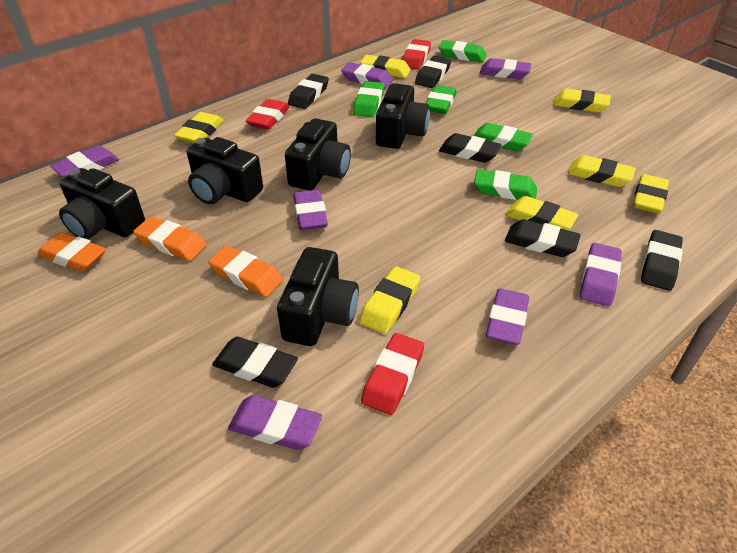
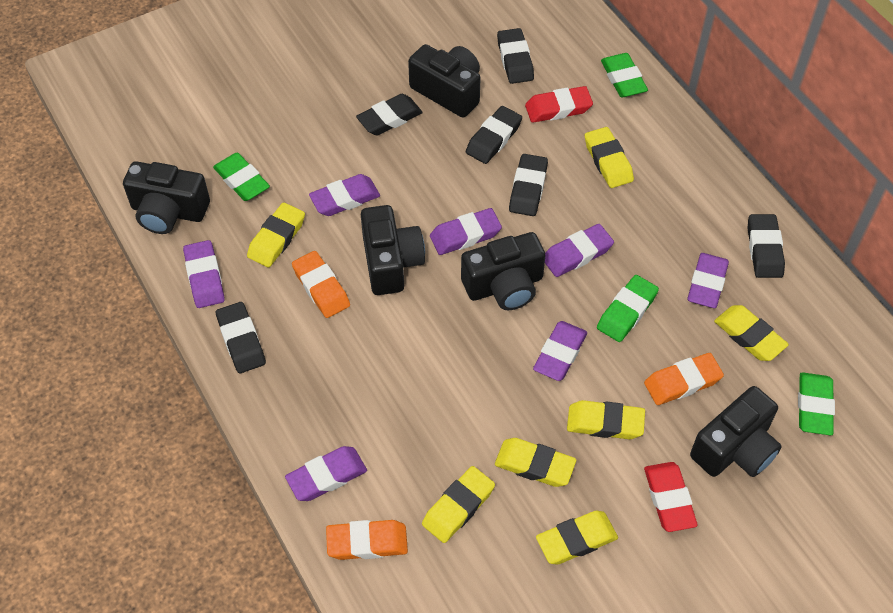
green eraser: [353,81,384,117] [425,85,457,114] [439,40,487,62] [474,123,533,152] [474,169,537,200] = 5 -> [213,153,270,201] [597,275,659,342] [601,53,648,97] [798,372,835,435] = 4
red eraser: [246,99,289,129] [361,333,424,415] [402,39,431,70] = 3 -> [525,86,593,123] [644,462,698,532] = 2

